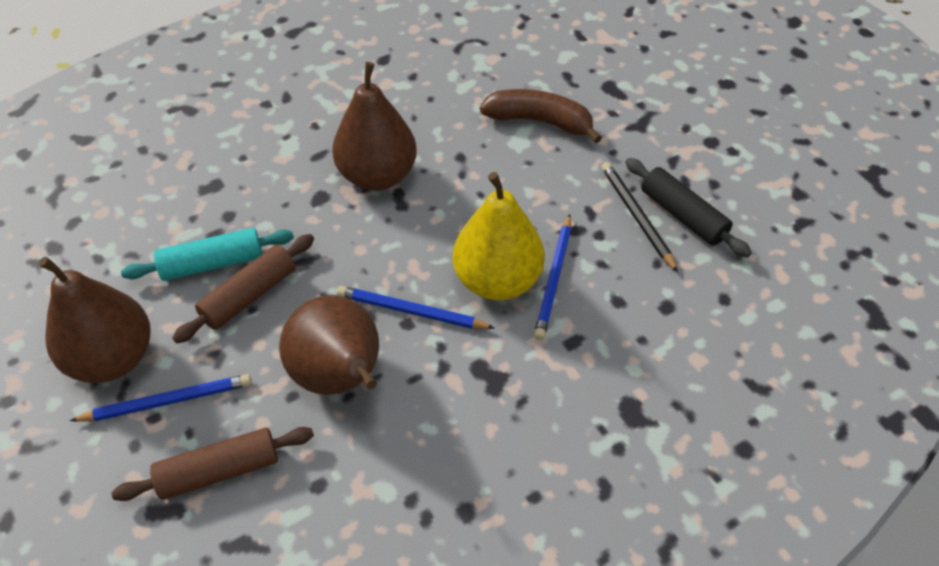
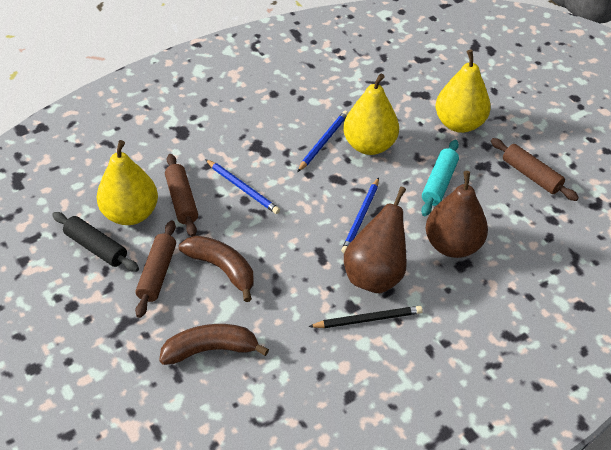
brown banana: [480,89,602,143] = 1 -> [159,324,269,365] [179,236,254,302] = 2
brown pear: [38,257,151,383] [279,295,379,395] [332,62,417,191] = 3 -> [344,187,407,293] [425,171,488,258] = 2
brown rolling pin: [112,427,314,501] [172,234,314,343] = 2 -> [135,220,176,318] [165,154,198,237] [491,138,579,201] = 3
yellow pear: [453,172,545,300] = 1 -> [97,140,158,225] [343,73,399,155] [436,49,491,133] = 3

